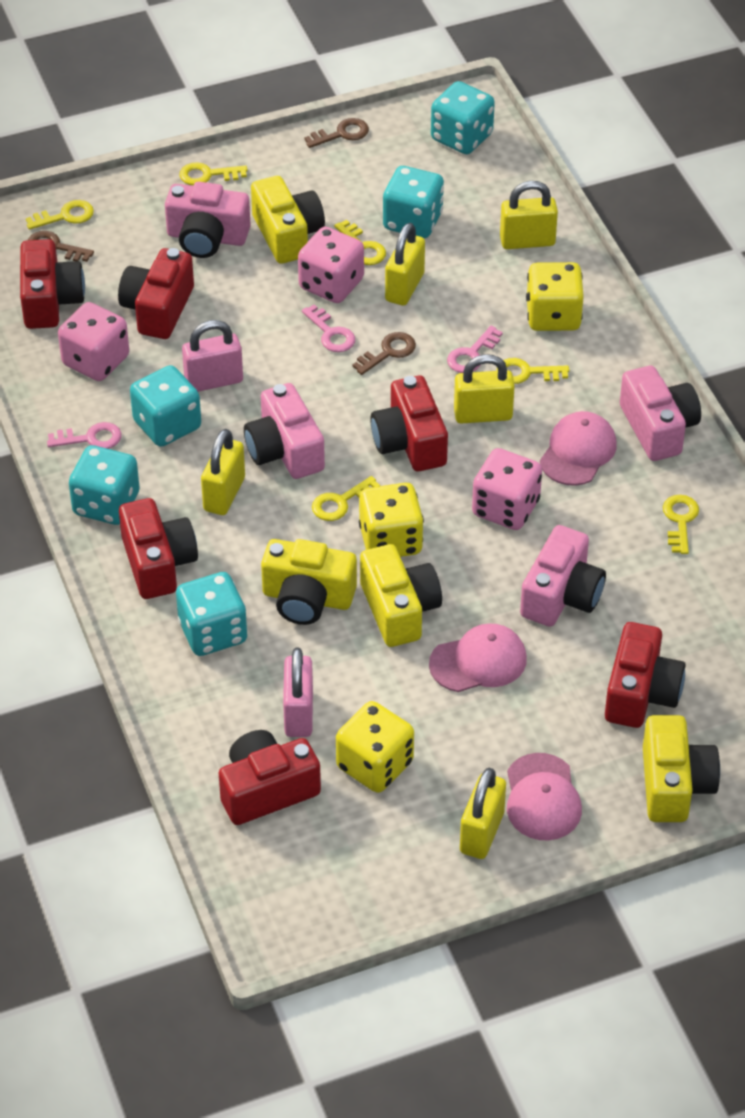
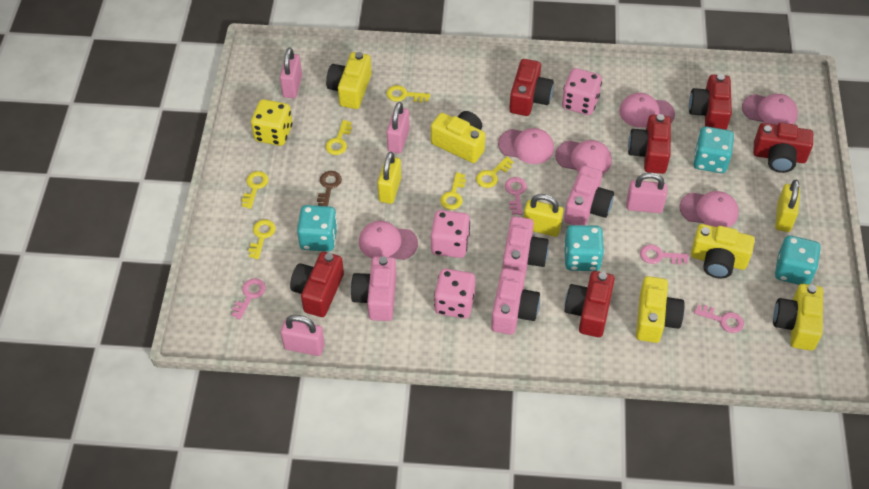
brown key: [28,231,94,262] [304,118,369,148] [353,332,416,375] = 3 -> [317,171,342,206] = 1
pink cap: [429,623,527,692] [507,753,582,840] [540,411,617,486] = 3 -> [359,221,418,260] [498,128,554,164] [555,140,612,174] [619,93,675,128] [679,191,739,227] [742,94,798,125] = 6
pink key: [47,422,122,449] [302,304,355,352] [447,326,503,373] = 3 -> [231,278,266,319] [505,177,527,215] [640,244,689,265] [694,305,744,333] = 4
pink padlock: [182,320,243,392] [283,648,313,737] = 2 -> [280,48,302,98] [281,315,325,356] [387,102,410,153] [626,172,667,213] = 4
turquoise dice: [69,445,139,525] [130,365,201,447] [176,572,247,656] [383,166,444,238] [431,81,495,154] = 5 -> [297,205,338,252] [564,225,604,271] [693,126,734,173] [775,235,821,285] = 4
yellow camera: [251,176,325,264] [261,539,357,625] [360,544,442,647] [643,715,720,822] = 4 -> [326,52,372,109] [431,111,485,163] [636,276,685,343] [691,224,755,278] [773,284,823,351] = 5
yellow dice: [336,701,414,793] [359,483,424,557] [526,262,584,331] = 3 -> [251,99,292,146] = 1
yellow padlock: [201,429,245,515] [385,223,425,306] [454,354,515,424] [460,768,506,859] [500,181,558,249] = 5 -> [378,152,401,204] [524,194,563,237] [775,180,800,232] = 3

